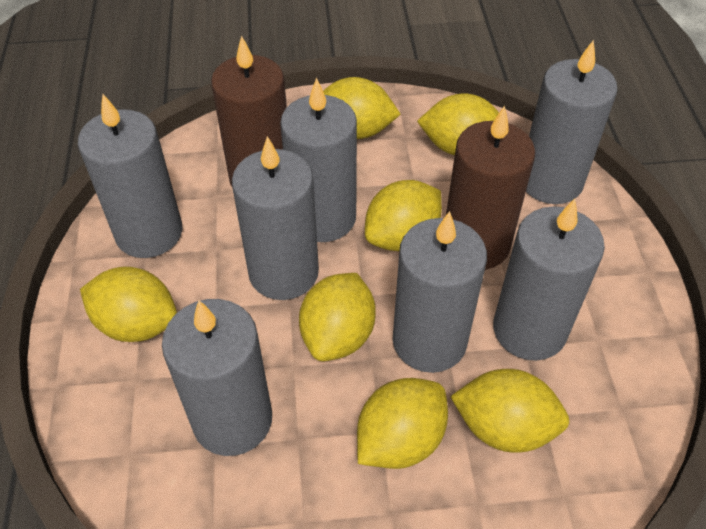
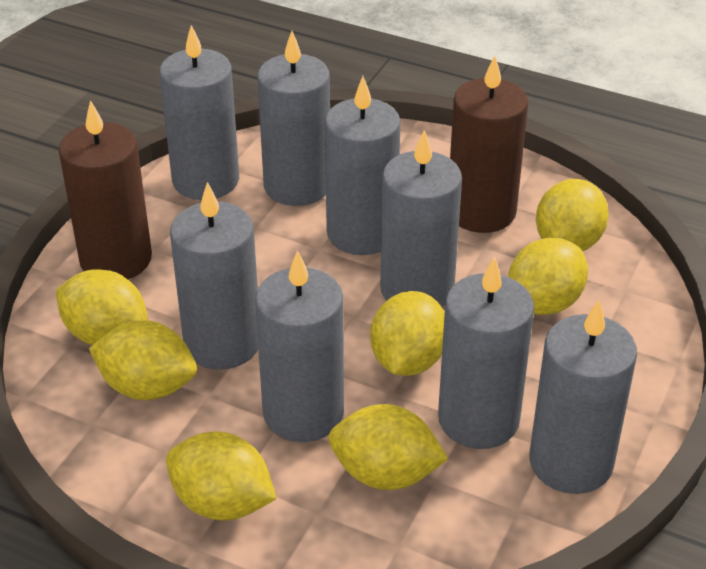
grey candle: [78,94,182,258] [162,299,272,456] [232,136,319,300] [280,78,357,242] [392,211,487,373] [493,199,605,361] [526,40,618,204] = 7 -> [159,25,239,200] [170,182,258,370] [255,250,344,442] [257,31,330,206] [325,76,401,255] [380,130,462,307] [438,257,534,449] [529,300,637,494] = 8

